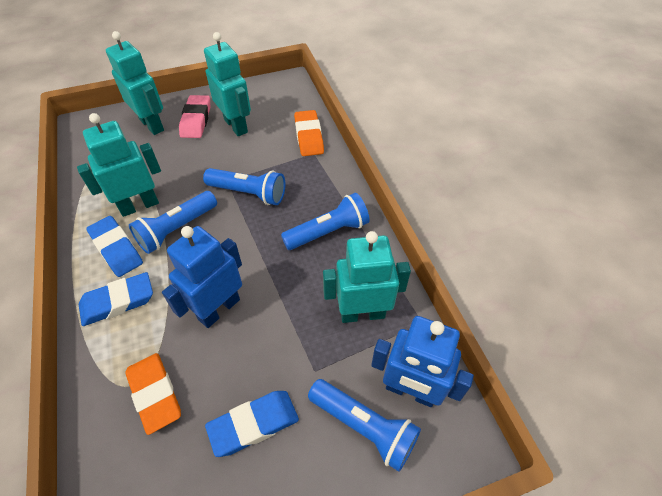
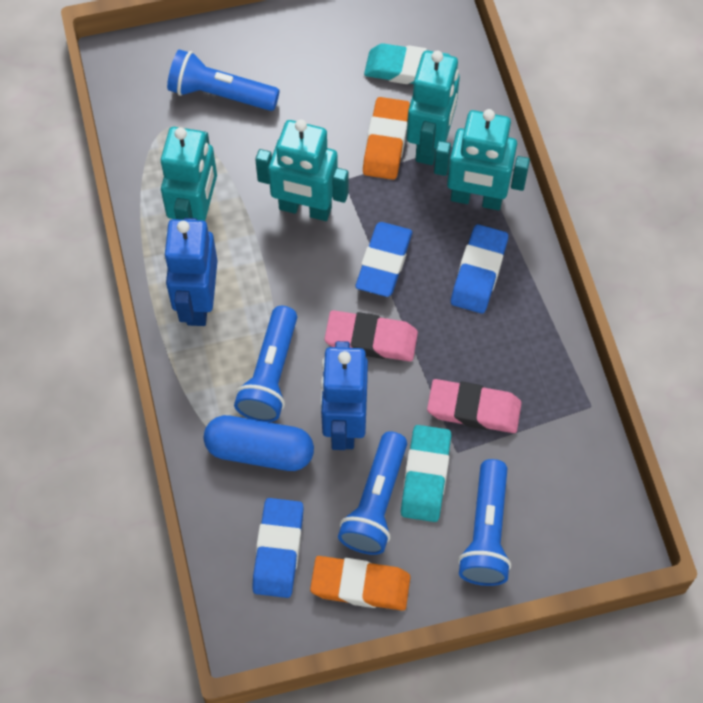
blue capsule: none = 0 -> [204,415,314,471] = 1
pink eraser: [179,95,210,138] = 1 -> [325,310,418,362] [427,379,522,433] = 2
turquoise eraser: none = 0 -> [364,43,450,84] [401,425,451,522] = 2

